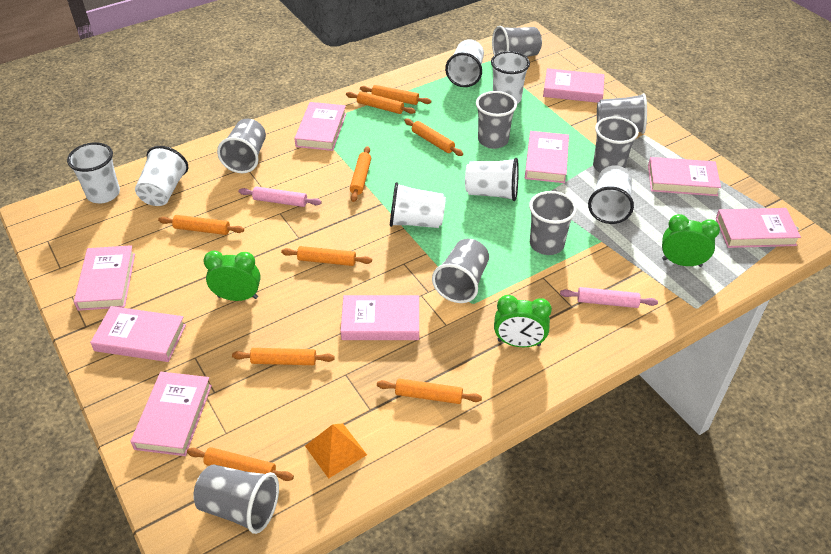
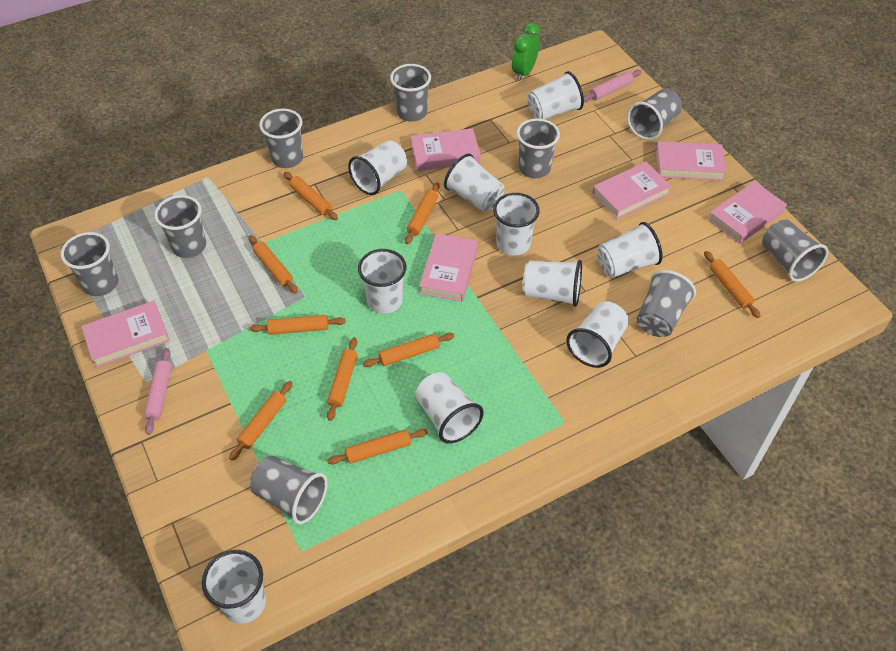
green clock: [203,251,261,301] [494,295,552,347] [662,214,720,267] = 3 -> [512,23,540,81] = 1
grey cup: [193,464,279,534] [217,119,266,173] [432,239,489,303] [476,91,517,149] [492,26,542,57] [529,191,577,255] [593,117,639,173] [597,93,647,134] = 8 -> [61,232,118,296] [154,195,206,258] [250,456,328,525] [259,109,303,168] [390,64,431,122] [517,118,560,178] [627,89,682,140] [637,270,696,337] [762,220,828,282] = 9
orange pyramid: [305,423,367,479] = 1 -> none = 0
pink book: [74,245,135,311] [90,306,186,362] [130,372,212,456] [294,102,346,151] [341,295,419,340] [525,131,569,183] [543,68,605,103] [648,157,721,196] [716,208,801,248] = 9 -> [81,301,170,367] [411,128,481,171] [419,233,478,302] [592,162,672,219] [656,141,726,181] [708,181,787,244] = 6
white cup: [67,142,120,203] [135,146,188,206] [390,182,446,228] [445,39,484,87] [465,158,519,201] [491,51,530,104] [588,165,634,224] = 7 -> [202,550,266,624] [348,140,407,195] [358,249,406,314] [415,372,484,443] [444,154,504,212] [493,193,540,255] [523,260,582,307] [528,71,584,119] [566,301,629,368] [597,222,663,278] = 10

